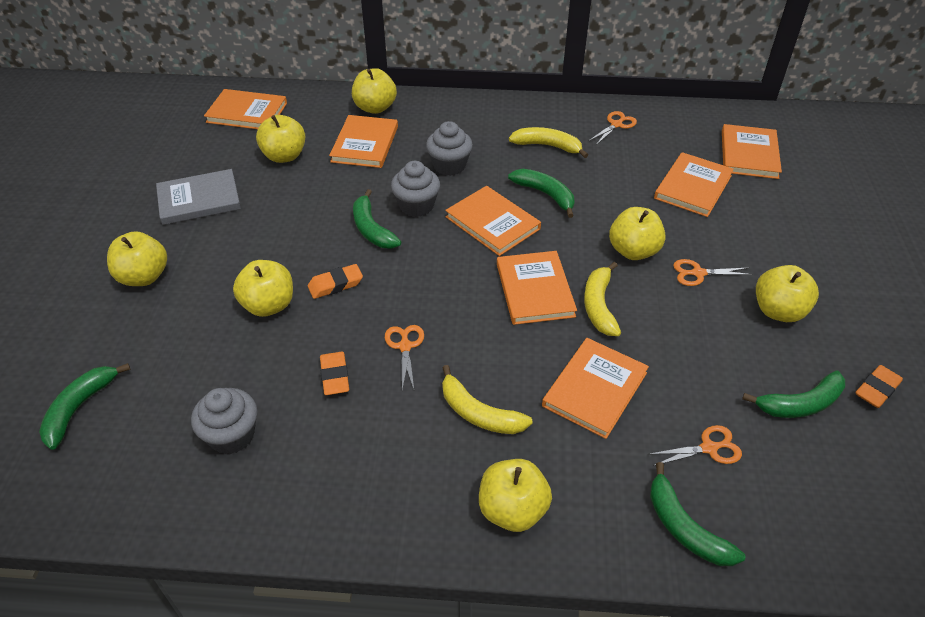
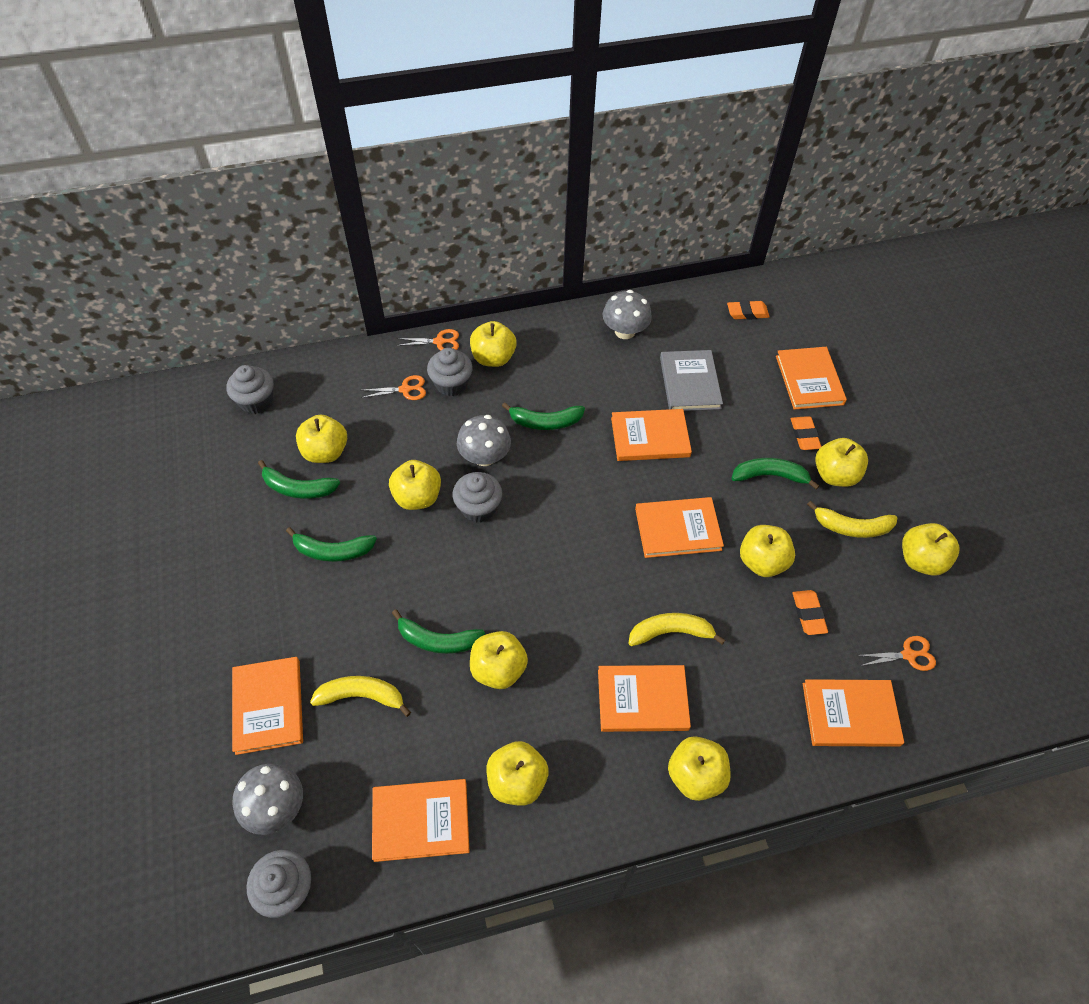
grey cupcake: [191,388,257,454] [391,161,440,217] [426,121,473,176] = 3 -> [227,365,274,414] [247,850,311,918] [427,348,473,396] [453,472,502,523] = 4
grey mushroom: none = 0 -> [232,764,303,835] [457,415,511,466] [603,290,652,339] = 3
orange scissors: [385,325,424,390] [589,111,637,145] [650,425,742,466] [673,259,753,286] = 4 -> [361,375,426,400] [396,329,459,350] [857,636,936,671] = 3
yellow apple: [107,231,167,286] [233,260,293,317] [256,115,306,163] [352,68,397,114] [479,459,552,532] [609,207,666,260] [756,265,819,322] = 7 -> [296,415,347,463] [389,460,441,510] [470,321,516,367] [470,631,528,689] [486,741,549,806] [668,736,731,801] [740,525,795,577] [815,438,868,487] [902,523,959,576] = 9

